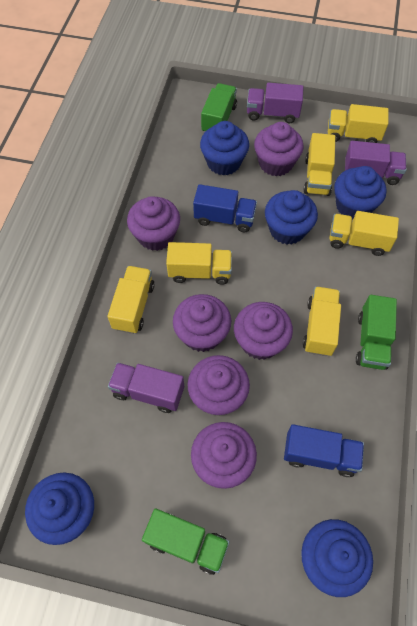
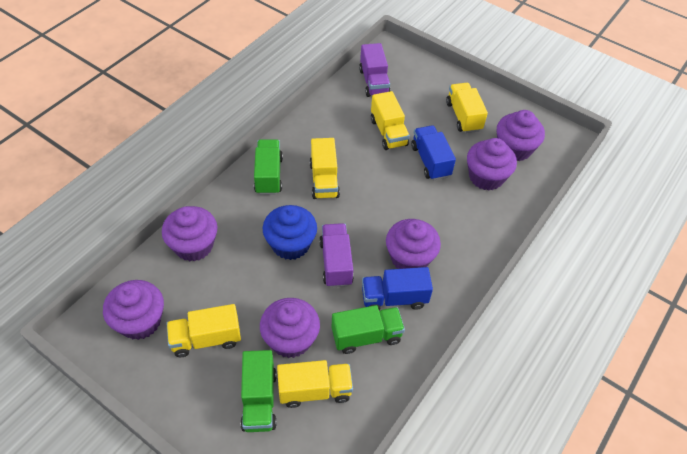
blue cupcake: [25,472,94,545] [200,121,249,176] [265,190,318,245] [301,519,373,597] [334,166,386,220] = 5 -> [263,205,317,260] = 1
purple truck: [108,362,184,413] [247,83,304,123] [345,141,406,185] = 3 -> [319,223,354,288] [359,43,391,97] = 2
yellow truck: [107,266,154,334] [166,242,232,285] [303,133,335,196] [303,286,341,356] [328,104,388,143] [329,211,399,256] = 6 -> [166,304,241,357] [277,360,353,408] [310,138,340,199] [371,91,410,150] [446,83,488,133] = 5

